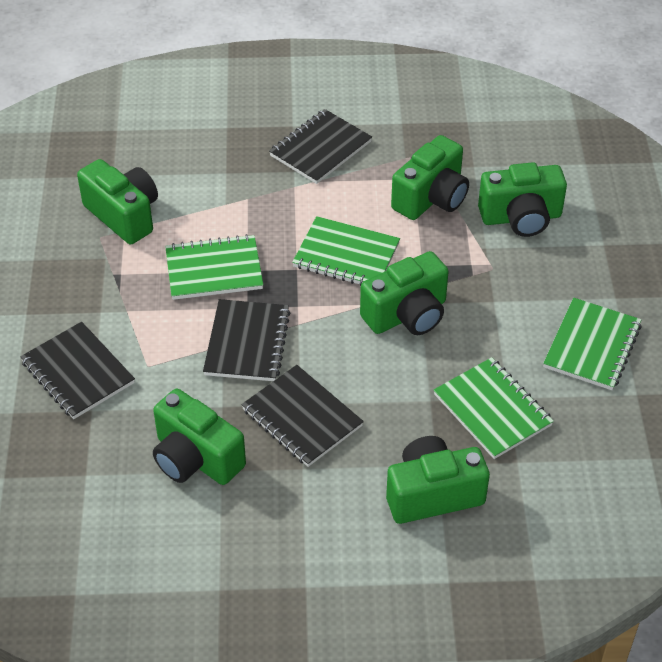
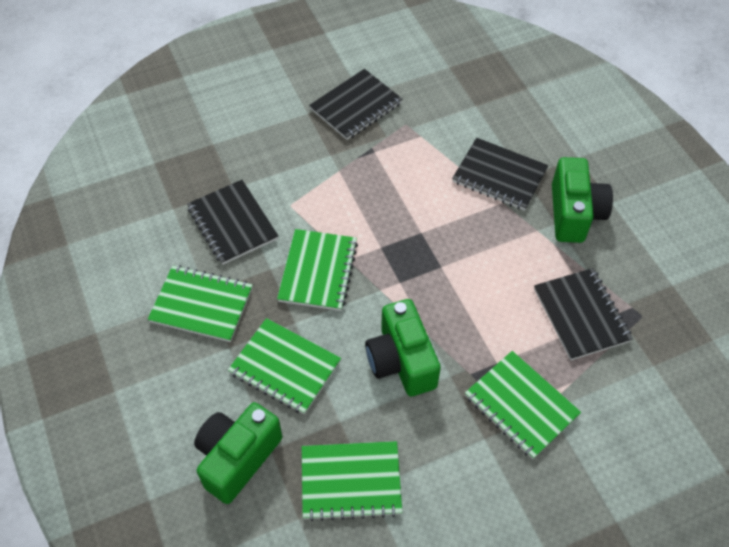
green camera: [77,159,158,244] [153,389,246,485] [360,251,449,335] [386,436,490,524] [391,135,469,220] [478,162,567,237] = 6 -> [194,402,282,504] [365,299,441,396] [552,157,613,243] = 3
green notebook: [165,234,263,300] [292,216,400,286] [434,357,554,459] [543,298,642,390] = 4 -> [148,265,253,342] [228,318,341,415] [277,229,358,311] [302,441,402,521] [465,351,581,459] = 5

